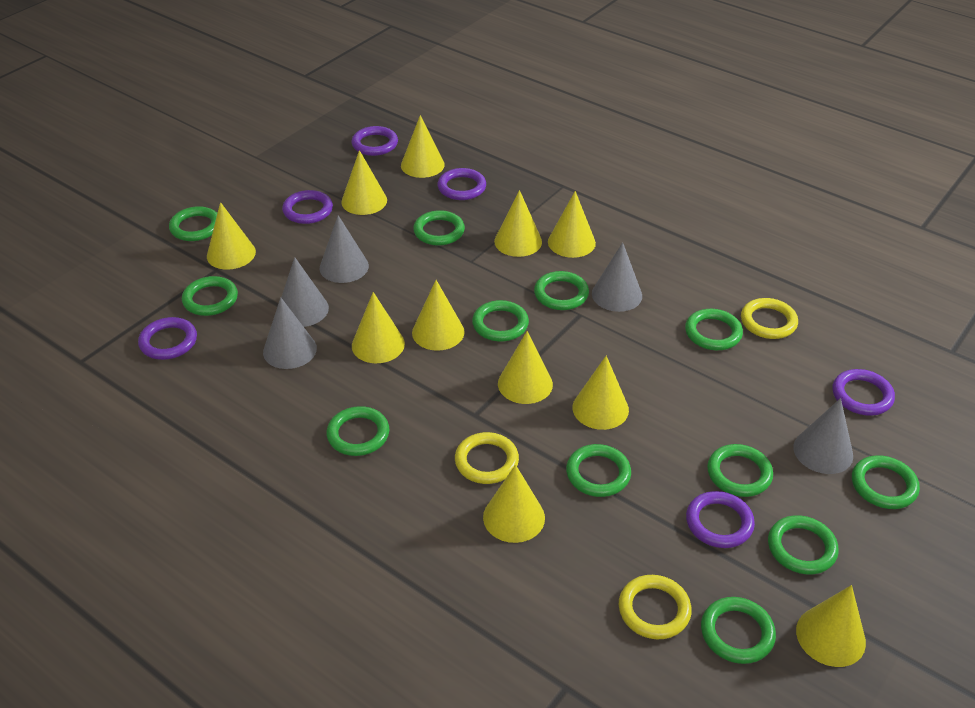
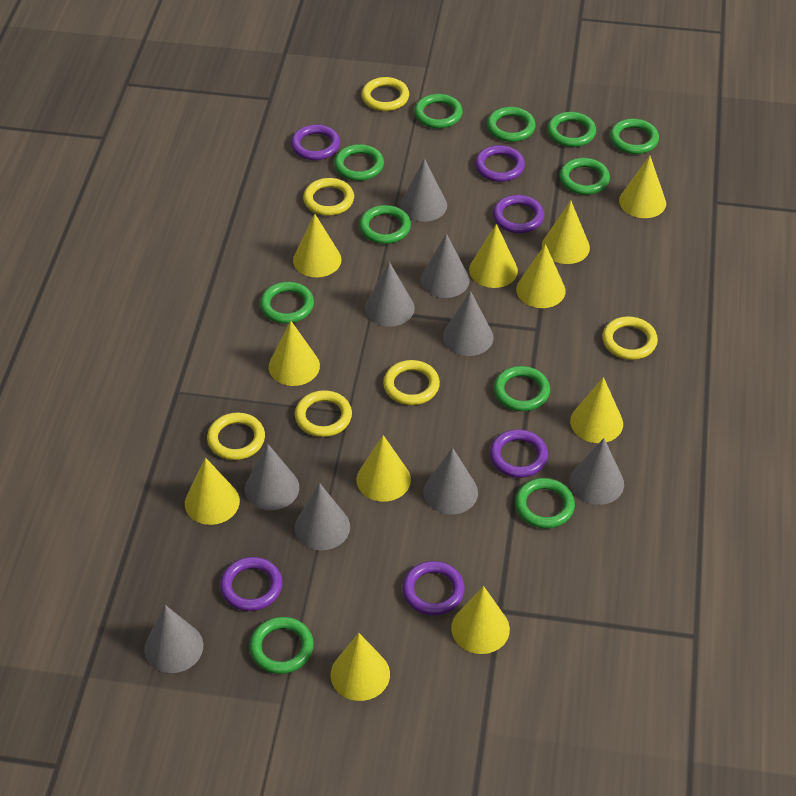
green ring: [169,206,217,241] [182,276,238,316] [326,406,389,456] [413,210,465,245] [472,300,529,342] [534,271,589,310] [566,444,631,497] [685,309,743,350] [701,597,776,664] [707,444,773,497] [768,515,839,574] [852,455,920,509] = 12 -> [249,617,314,674] [260,282,314,323] [334,144,384,181] [359,205,411,244] [414,94,463,128] [487,107,536,142] [494,366,550,411] [515,478,575,528] [547,112,596,147] [559,158,610,195] [610,118,659,154] = 11
grey cone: [263,297,317,369] [281,257,329,327] [319,215,369,283] [592,242,642,312] [793,398,853,474] = 5 -> [144,605,203,673] [245,444,299,510] [295,483,350,550] [365,262,415,327] [400,159,447,222] [420,234,470,298] [423,448,478,515] [443,291,494,356] [570,438,624,505] = 9
yellow ring: [455,432,519,484] [619,575,692,640] [741,298,798,339] = 3 -> [207,412,265,460] [295,390,352,437] [303,178,354,216] [361,77,409,111] [383,360,440,405] [602,316,658,360] = 6

